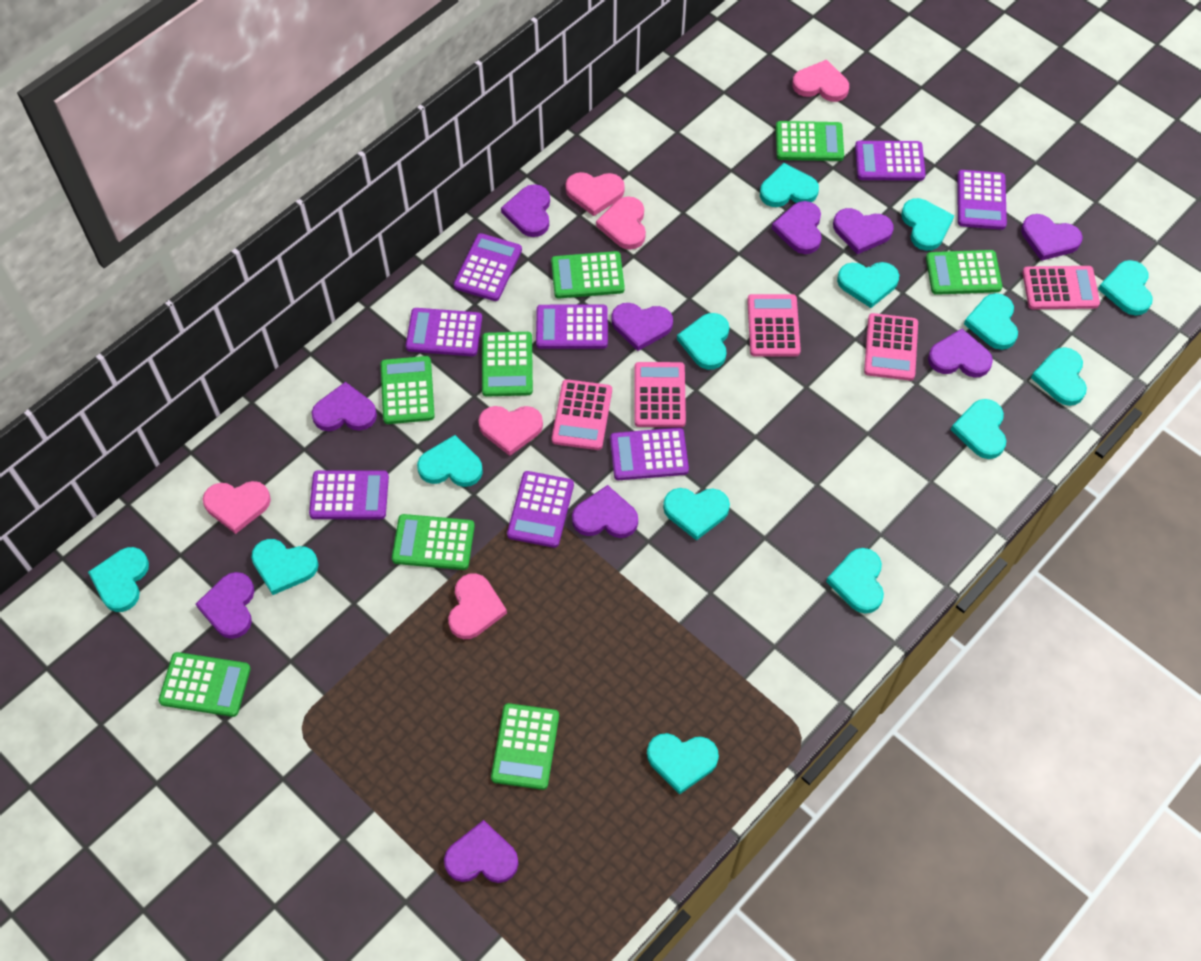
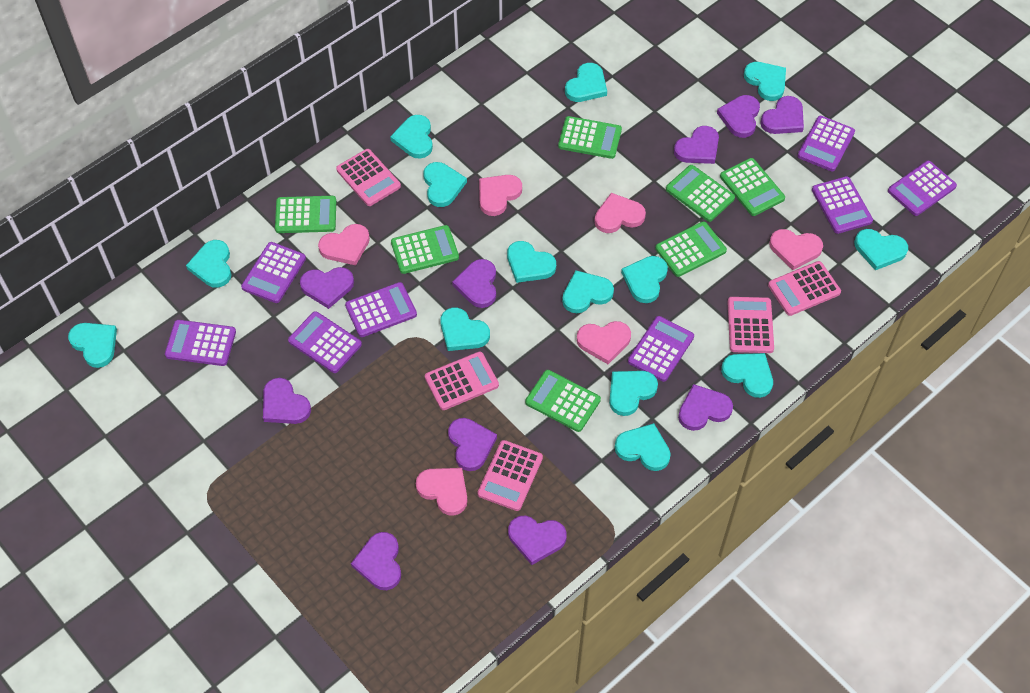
green calculator: [158,652,251,717] [381,356,435,424] [392,514,475,570] [482,332,533,396] [491,703,559,790] [551,251,625,299] [776,121,844,161] [926,250,1002,295] = 8 -> [275,196,336,233] [391,225,459,274] [525,370,601,432] [558,116,622,159] [655,221,727,277] [666,165,735,222] [720,158,785,216] = 7

